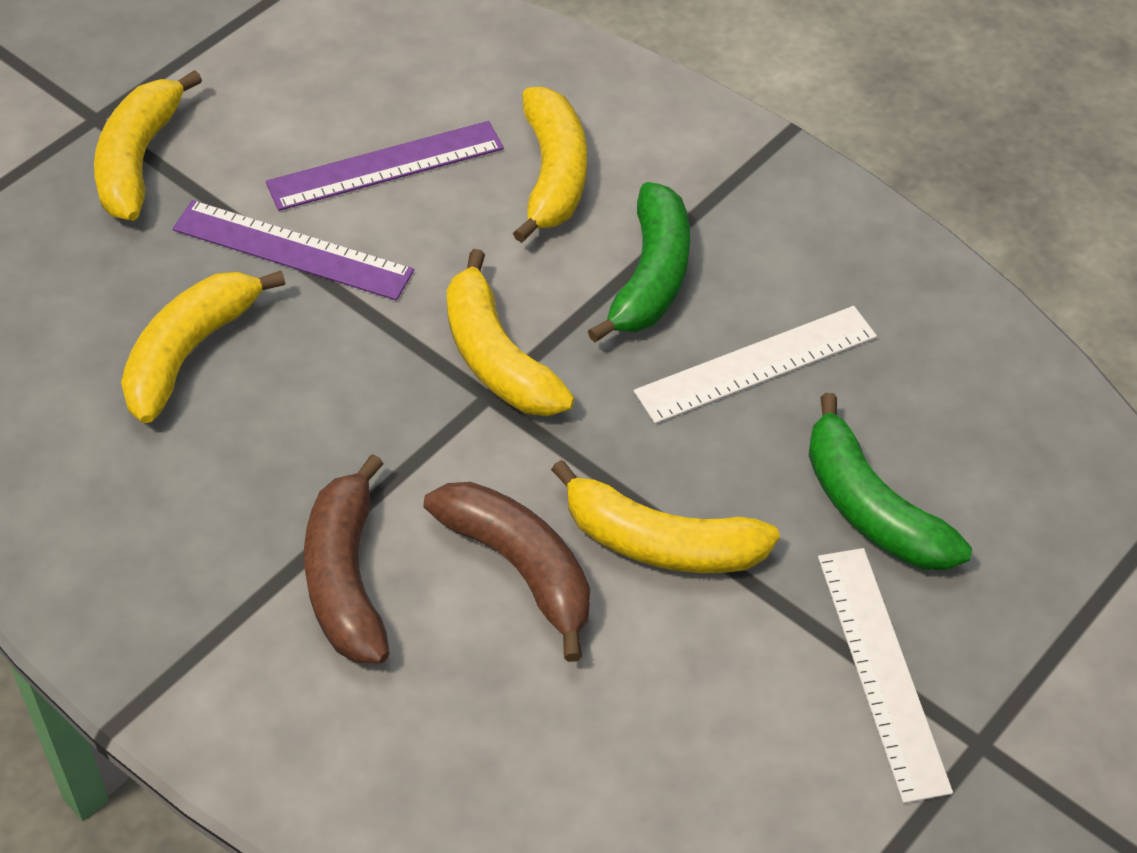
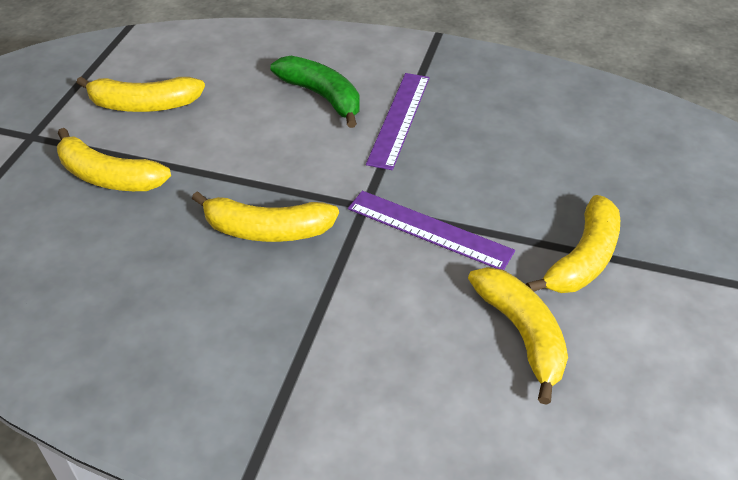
brown banana: [304,454,389,663] [424,482,590,662] = 2 -> none = 0
green banana: [588,182,690,343] [809,393,972,570] = 2 -> [270,56,360,128] = 1
white ruler: [634,306,877,424] [818,548,953,803] = 2 -> none = 0

